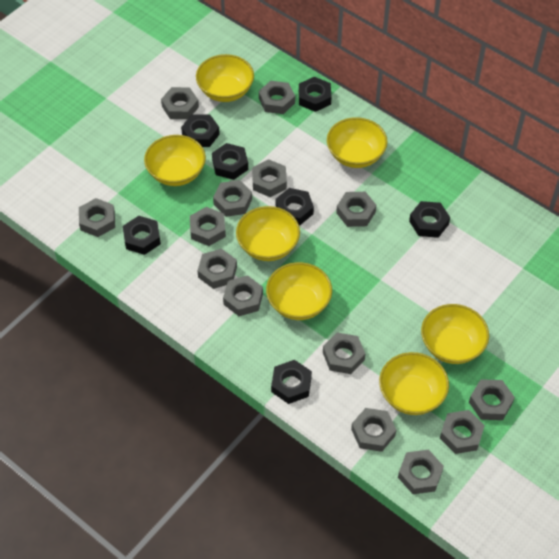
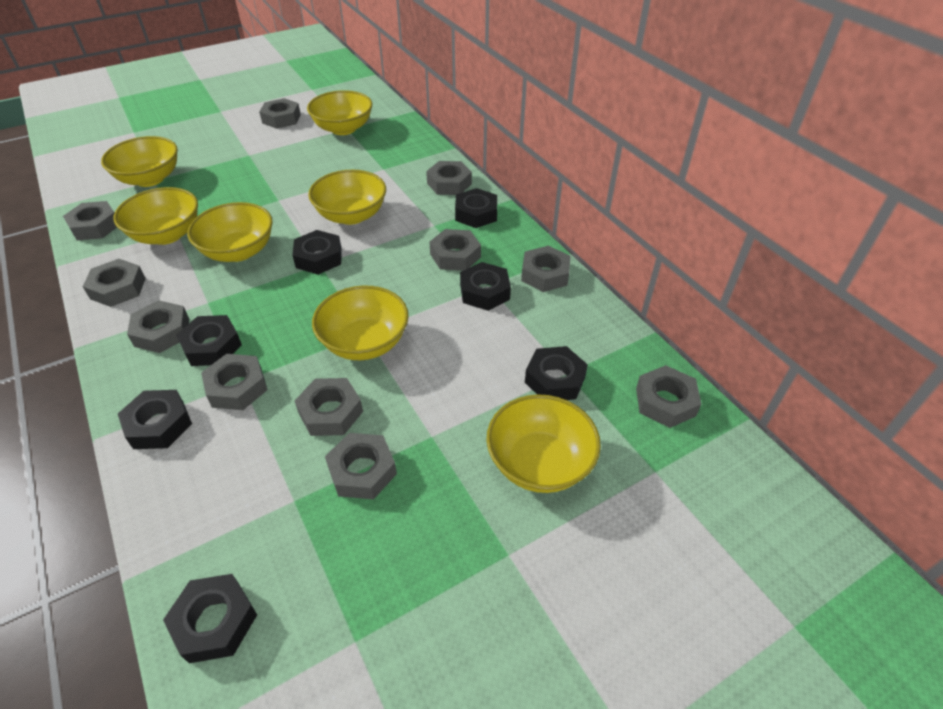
grey nut: [79,198,115,237] [161,87,199,119] [190,207,226,246] [197,249,237,289] [213,180,252,217] [223,275,263,316] [252,159,287,197] [259,81,295,114] [323,332,365,374] [336,192,376,227] [351,408,396,452] [398,450,444,494] [440,410,485,454] [469,379,515,420] = 14 -> [63,201,117,240] [83,259,146,307] [127,300,189,353] [201,354,267,410] [259,98,301,129] [295,378,363,436] [325,433,397,499] [426,161,472,195] [430,229,481,271] [521,246,570,292] [636,365,701,428] = 11

